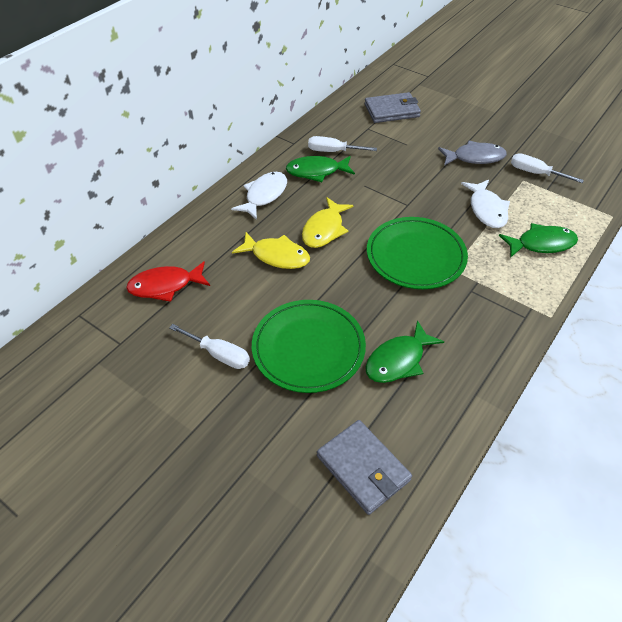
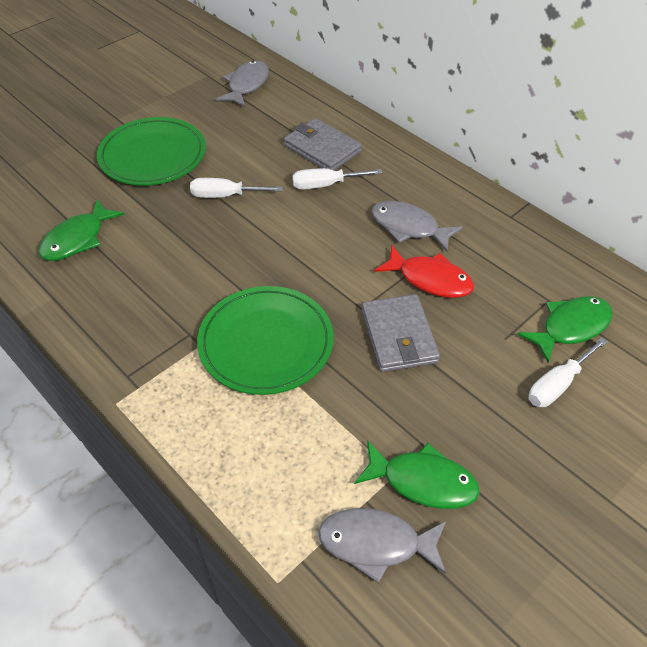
grey fish: [438,141,507,166] = 1 -> [216,61,269,107] [318,508,446,583] [371,201,463,252] = 3
white fish: [231,172,287,220] [461,180,510,228] = 2 -> none = 0
yellow fish: [232,232,310,269] [302,197,354,248] = 2 -> none = 0

